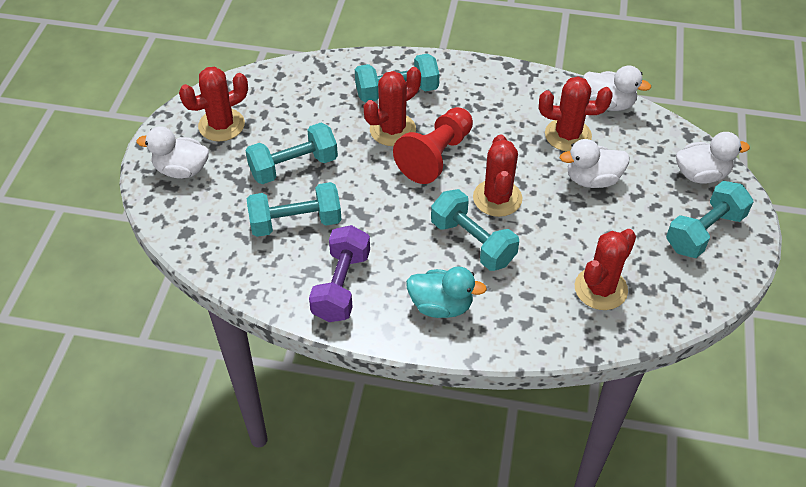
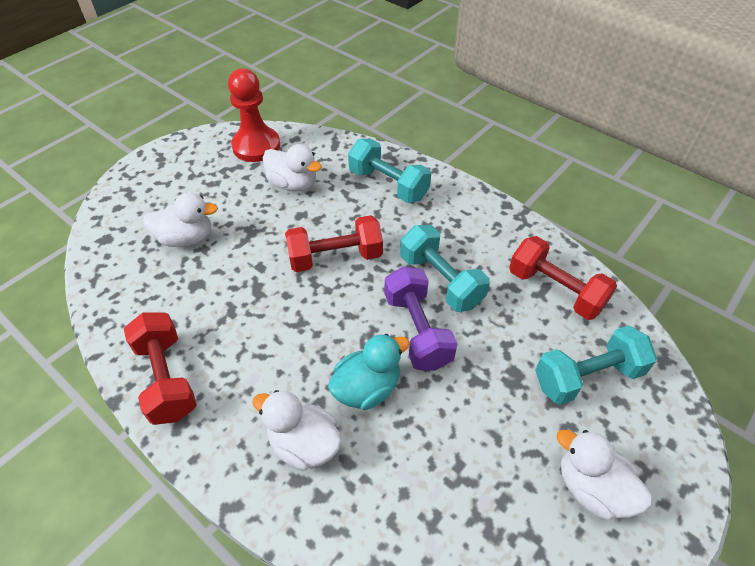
red cactus: [179,67,248,141] [364,67,421,146] [473,134,522,217] [539,76,612,152] [575,229,636,310] = 5 -> none = 0
red dumbbell: none = 0 -> [124,313,197,425] [285,215,383,272] [509,236,617,320] = 3
turquoise dumbbell: [245,123,338,184] [247,182,342,237] [355,54,440,102] [431,189,519,271] [666,181,754,258] = 5 -> [348,139,431,203] [400,225,490,312] [535,325,657,405] = 3

